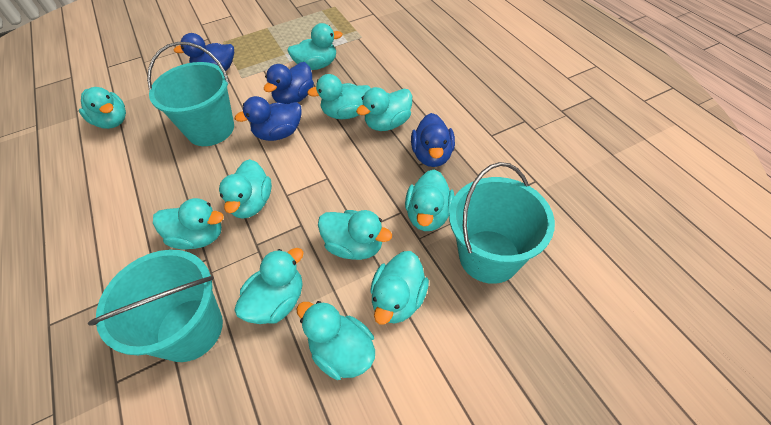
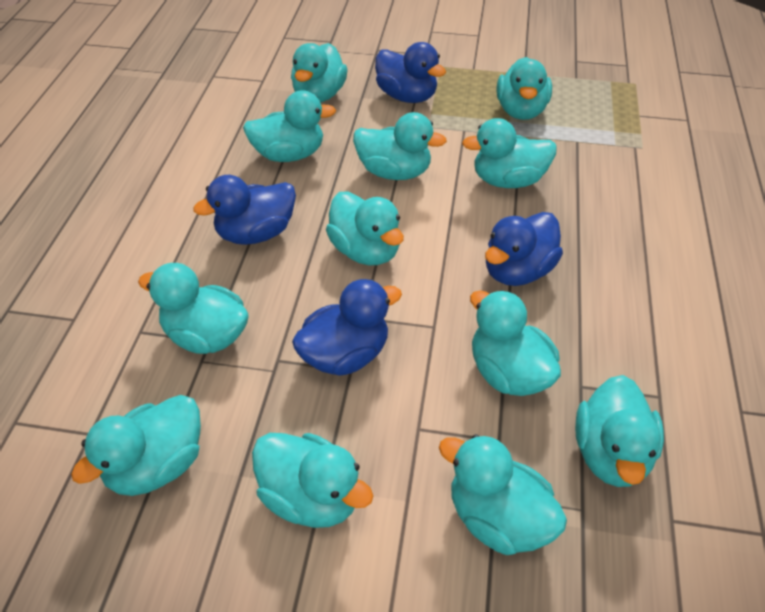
turquoise bucket: [88,250,223,362] [147,42,234,146] [449,162,555,284] = 3 -> none = 0
turquoise duck: [79,87,126,129] [153,198,224,250] [219,159,272,219] [235,248,304,324] [287,23,342,70] [296,301,375,380] [307,74,371,119] [318,210,392,260] [356,87,412,131] [370,251,429,324] [405,169,454,231] = 11 -> [71,395,201,496] [138,263,249,354] [243,90,336,162] [252,433,373,528] [291,43,348,102] [326,192,404,265] [353,112,447,180] [439,434,567,555] [462,118,557,188] [470,290,561,396] [497,57,552,120] [575,375,664,487] = 12

